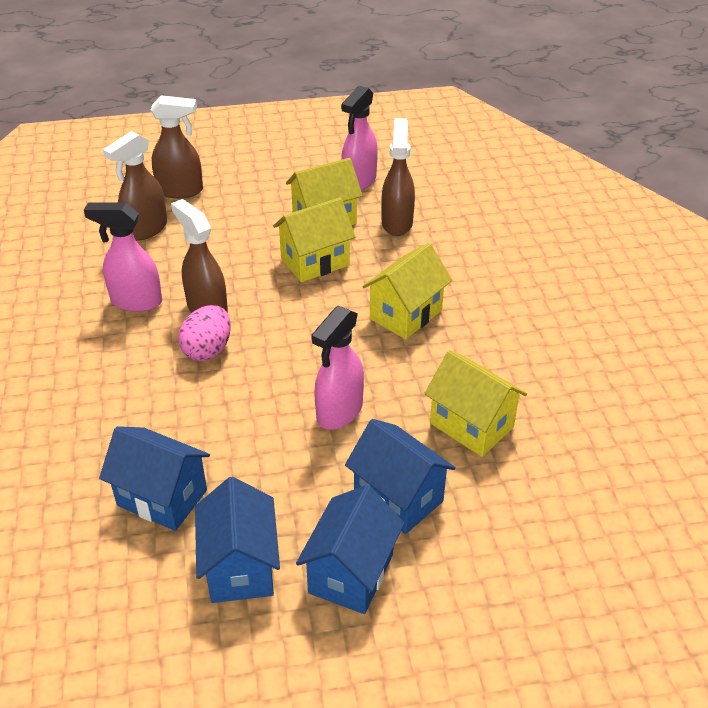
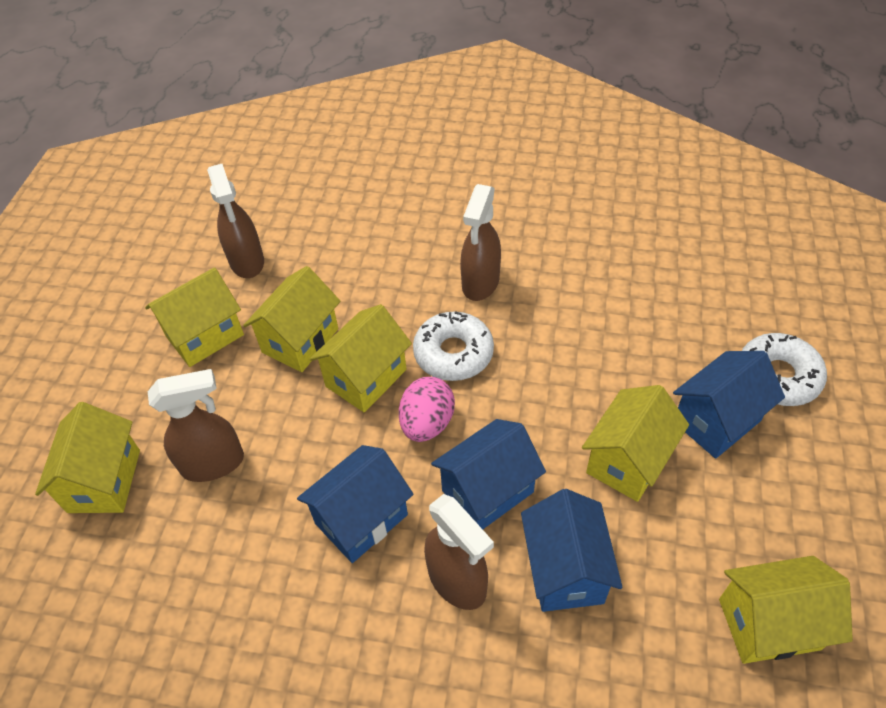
pink spray bottle: [84,202,162,312] [311,306,364,430] [341,86,378,190] = 3 -> none = 0
white donut: none = 0 -> [413,311,494,381] [742,333,827,406] = 2
yellow house: [273,198,356,282] [286,158,363,225] [362,243,452,339] [424,350,527,457] = 4 -> [35,402,140,513] [145,267,244,367] [243,266,340,372] [310,304,412,413] [582,385,689,502] [719,556,853,664] = 6

